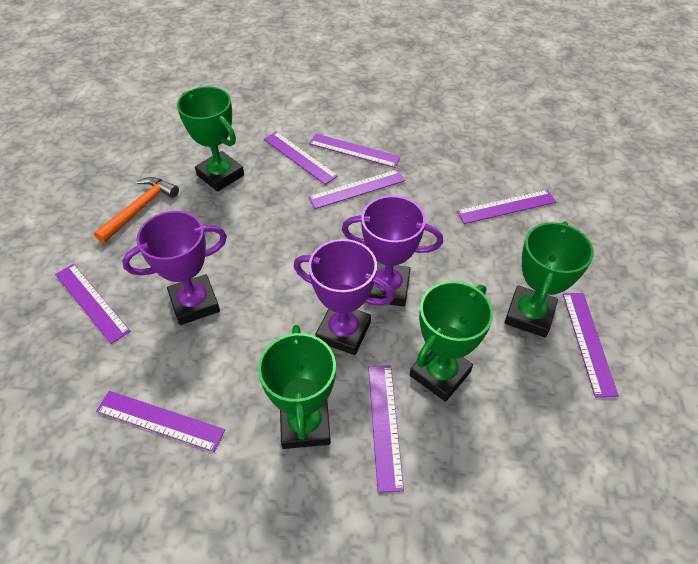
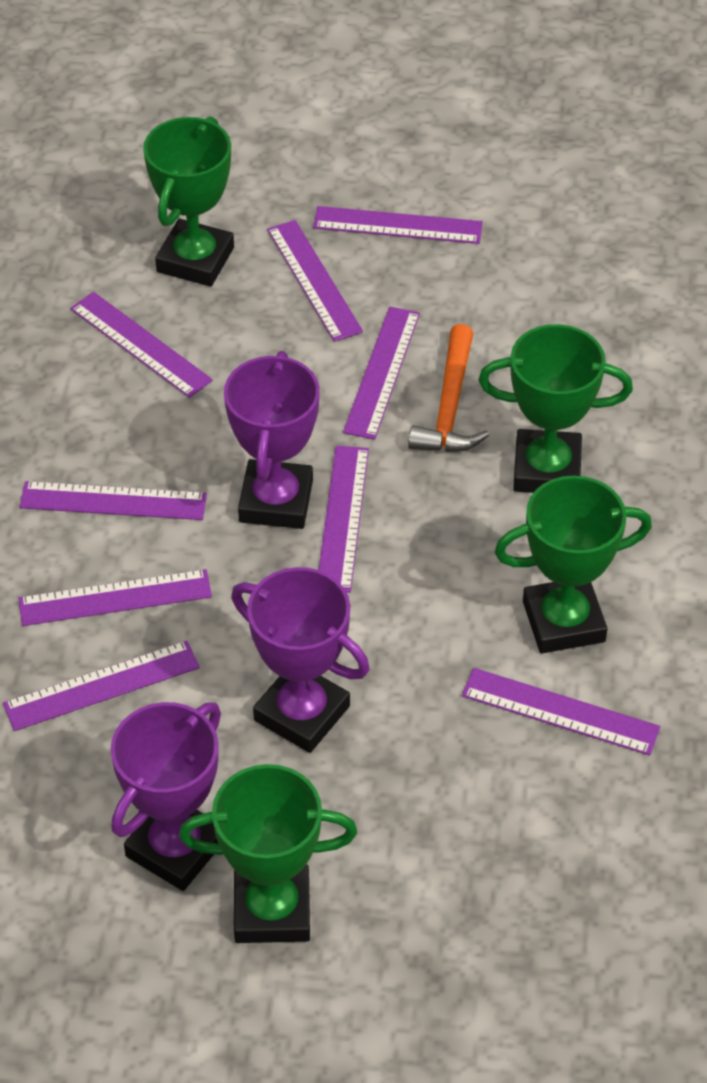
purple ruler: [55,264,130,344] [96,391,225,452] [264,132,338,185] [309,134,401,168] [309,170,405,209] [368,365,404,493] [457,190,556,224] [563,293,619,398] = 8 -> [3,641,200,731] [18,569,212,626] [19,481,207,520] [70,292,213,398] [267,220,363,342] [313,206,483,244] [319,446,369,593] [343,307,420,440] [462,668,661,755] = 9

